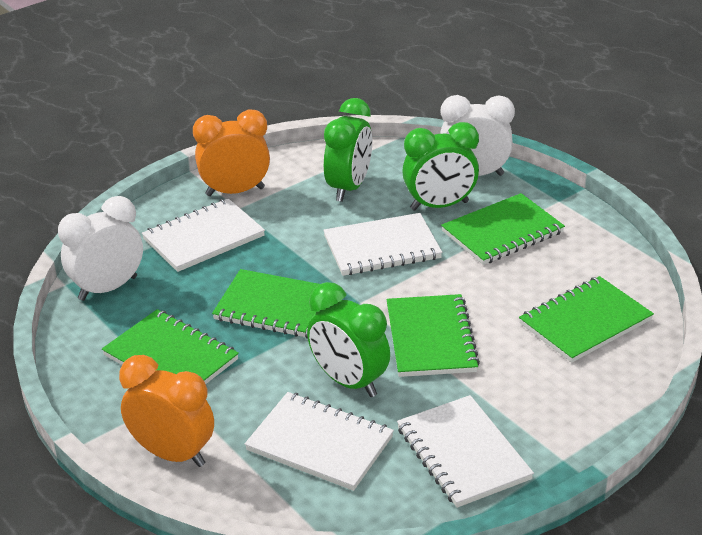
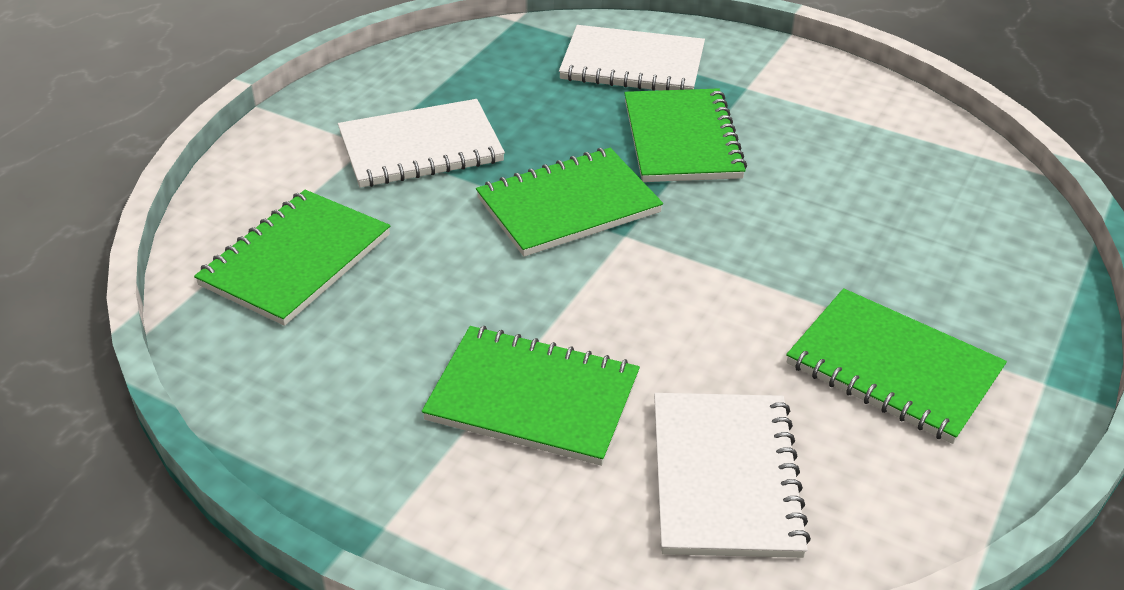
green clock: [307,282,390,397] [324,98,372,202] [402,122,479,211] = 3 -> none = 0
orange clock: [119,355,214,467] [193,110,270,196] = 2 -> none = 0
white clock: [58,196,143,301] [440,95,515,176] = 2 -> none = 0
white notebook: [142,198,265,272] [245,392,394,491] [323,213,442,276] [397,395,534,508] = 4 -> [338,99,505,188] [559,25,705,91] [654,393,811,558] = 3

